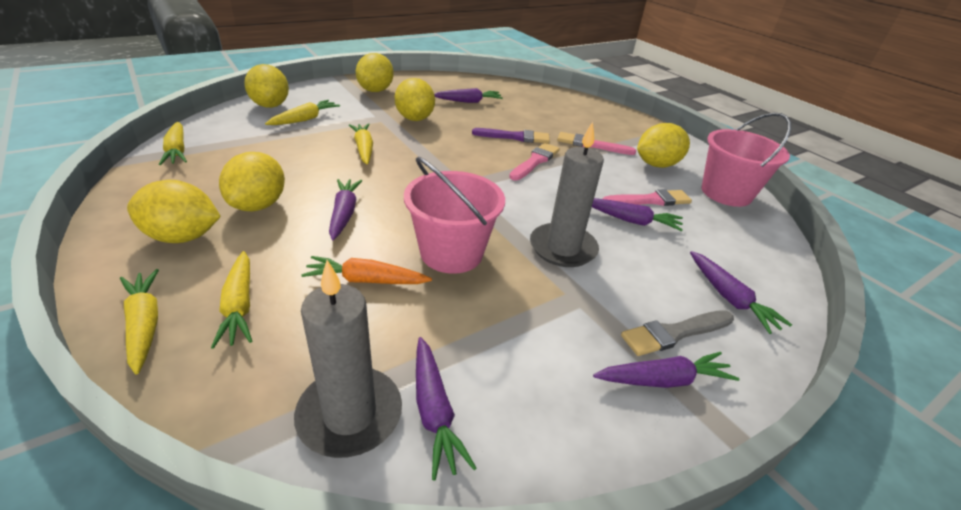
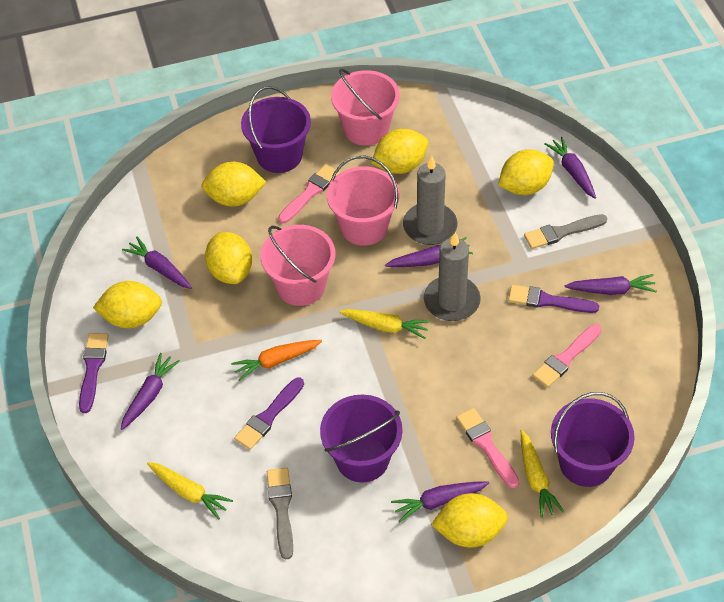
grey brush: [621,310,734,356] = 1 -> [267,468,293,560] [524,214,607,249] = 2
pink bucket: [404,156,505,274] [701,113,791,207] = 2 -> [260,225,335,306] [327,156,399,245] [331,69,400,146] = 3
purple brush: [472,128,550,144] = 1 -> [79,333,109,413] [234,377,304,450] [508,285,599,313] = 3
purple bucket: none = 0 -> [241,86,311,173] [320,395,402,483] [551,392,635,487] = 3
yellow carrot: [120,269,159,375] [159,122,187,165] [211,251,252,349] [265,100,340,125] [349,123,373,164] = 5 -> [147,462,233,520] [339,309,430,339] [521,430,565,518] = 3

